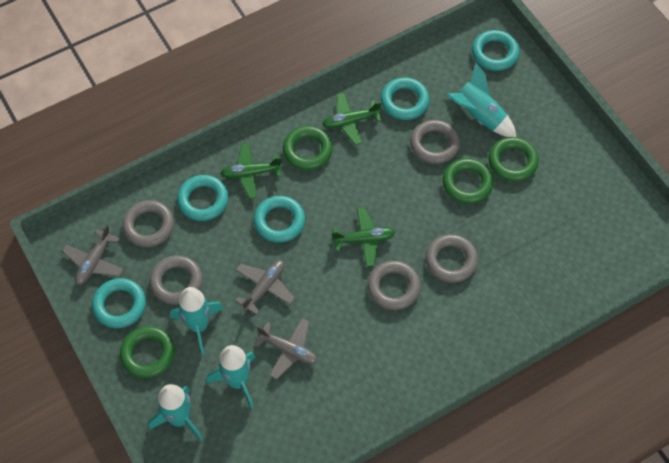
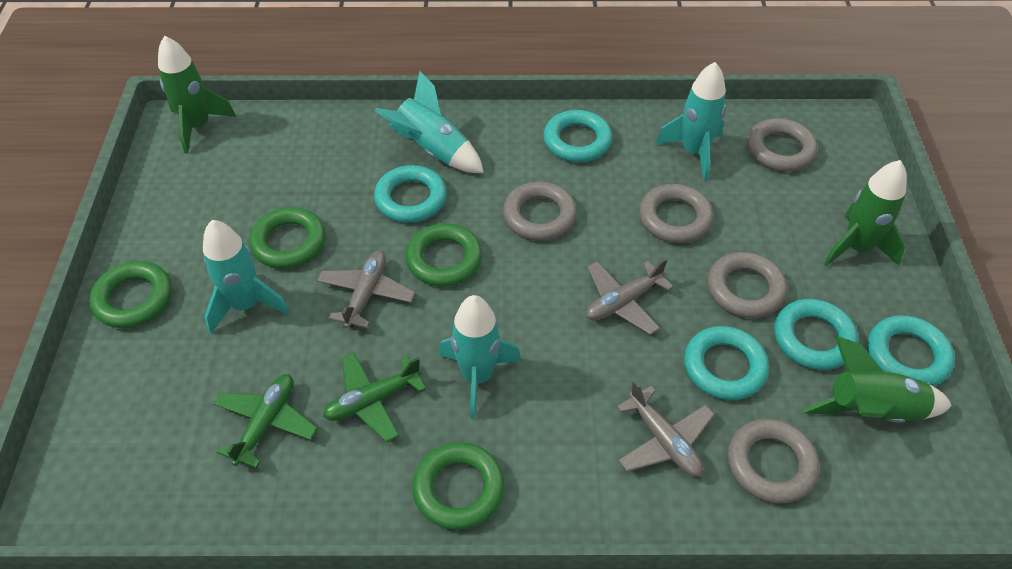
green plane: [220,143,282,199] [322,93,382,145] [331,207,395,267] = 3 -> [214,374,318,468] [323,353,426,442] = 2
green rocket: none = 0 -> [158,35,236,154] [803,336,952,423] [824,160,907,266] = 3

